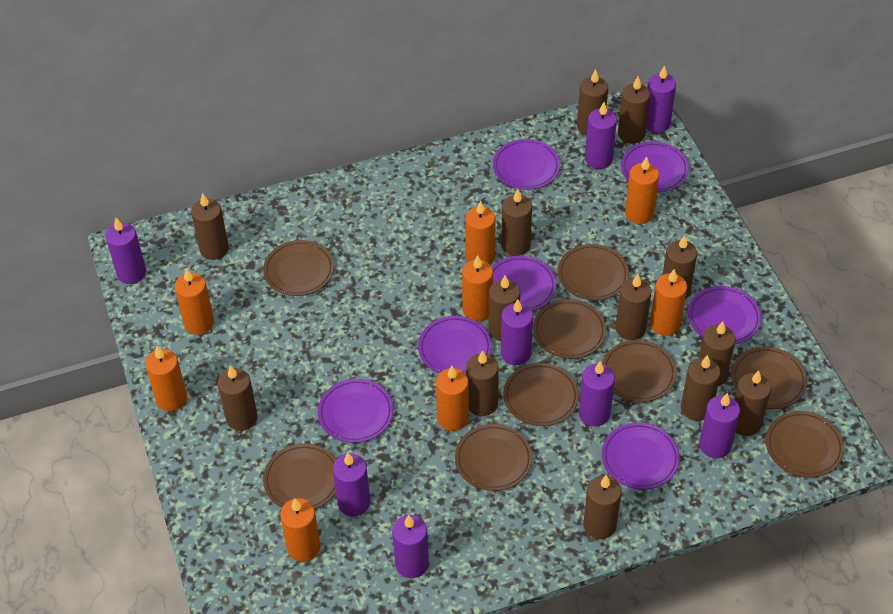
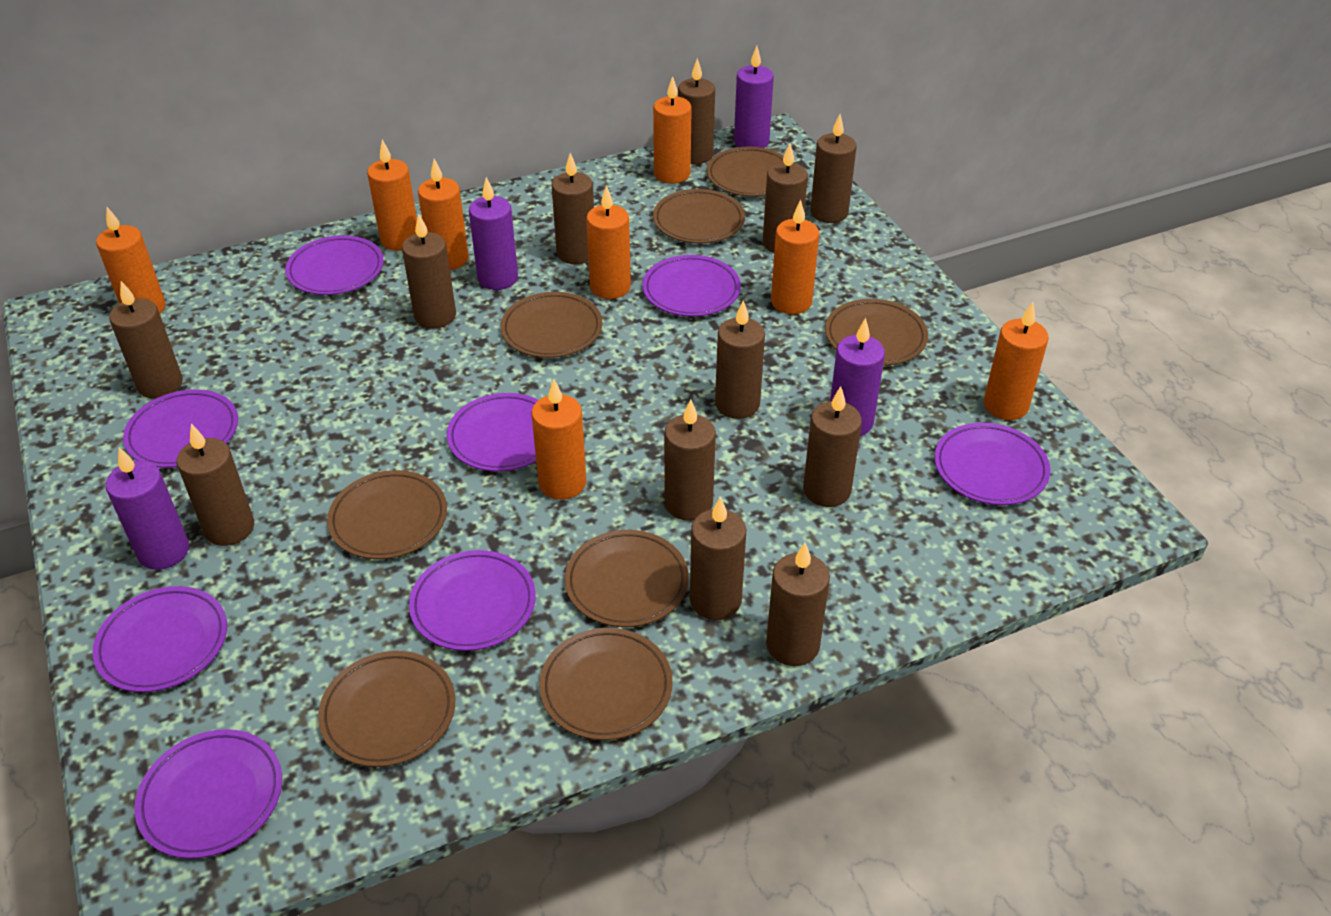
brown candle: [191,193,229,260] [218,365,258,431] [466,350,499,416] [489,275,520,341] [501,189,532,256] [577,69,608,136] [583,475,622,539] [615,274,651,340] [618,76,650,144] [663,235,697,299] [681,355,721,421] [699,321,736,386] [734,370,771,436] = 13 -> [109,281,183,399] [177,424,254,546] [402,213,456,329] [551,153,594,264] [664,399,716,521] [678,58,715,164] [690,497,746,620] [715,300,765,419] [763,144,808,253] [766,543,830,666] [803,386,862,507] [810,114,857,223] = 12
brown plate: [263,240,334,296] [263,444,336,509] [455,424,533,491] [503,363,579,426] [533,299,606,359] [558,244,629,300] [602,340,677,402] [731,347,807,409] [766,411,844,477] = 9 -> [318,651,455,767] [327,470,447,559] [501,292,602,358] [539,628,673,740] [565,530,689,627] [653,189,745,244] [707,147,784,197] [825,299,928,366] = 8
purple candle: [106,218,146,284] [333,452,370,517] [392,515,429,578] [501,299,533,365] [579,361,615,426] [585,102,617,169] [646,65,676,133] [699,393,740,458] = 8 -> [105,447,189,570] [469,177,518,290] [734,46,774,148] [830,318,885,436] = 4
purple plate: [318,379,393,443] [418,316,492,374] [492,256,556,311] [493,139,560,190] [602,422,680,490] [621,141,689,192] [688,286,761,344] = 7 -> [92,586,227,692] [123,389,238,468] [134,729,282,859] [285,235,384,295] [409,550,536,651] [447,393,538,472] [642,255,741,317] [934,423,1050,505] = 8

